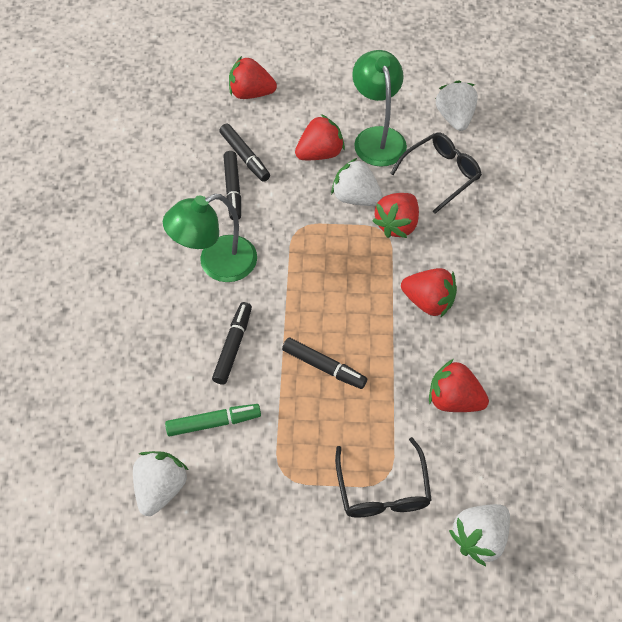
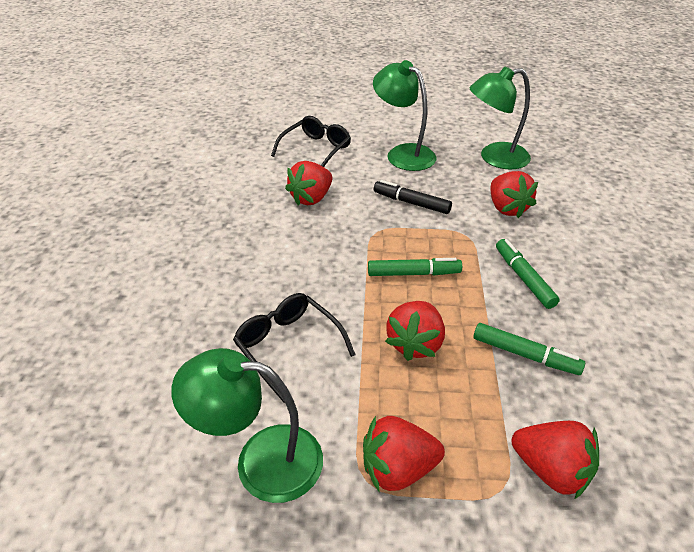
black marker: [212,302,252,385] [219,123,270,182] [223,151,241,220] [282,338,367,389] = 4 -> [374,180,452,214] = 1
green lamp: [163,194,257,282] [352,50,407,167] = 2 -> [171,348,323,503] [373,60,436,171] [470,66,531,170] = 3
green marker: [165,404,261,436] = 1 -> [368,258,462,276] [473,323,585,375] [496,239,560,309] = 3
white strawberry: [133,451,188,516] [331,158,383,206] [436,80,478,131] [449,504,510,566] = 4 -> none = 0

